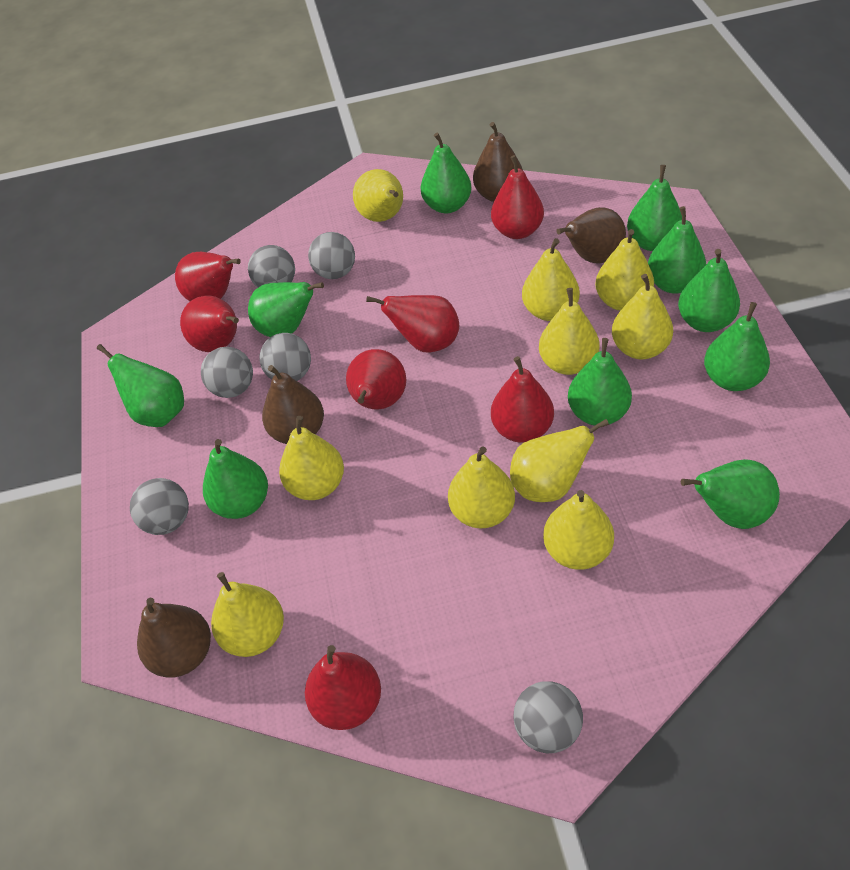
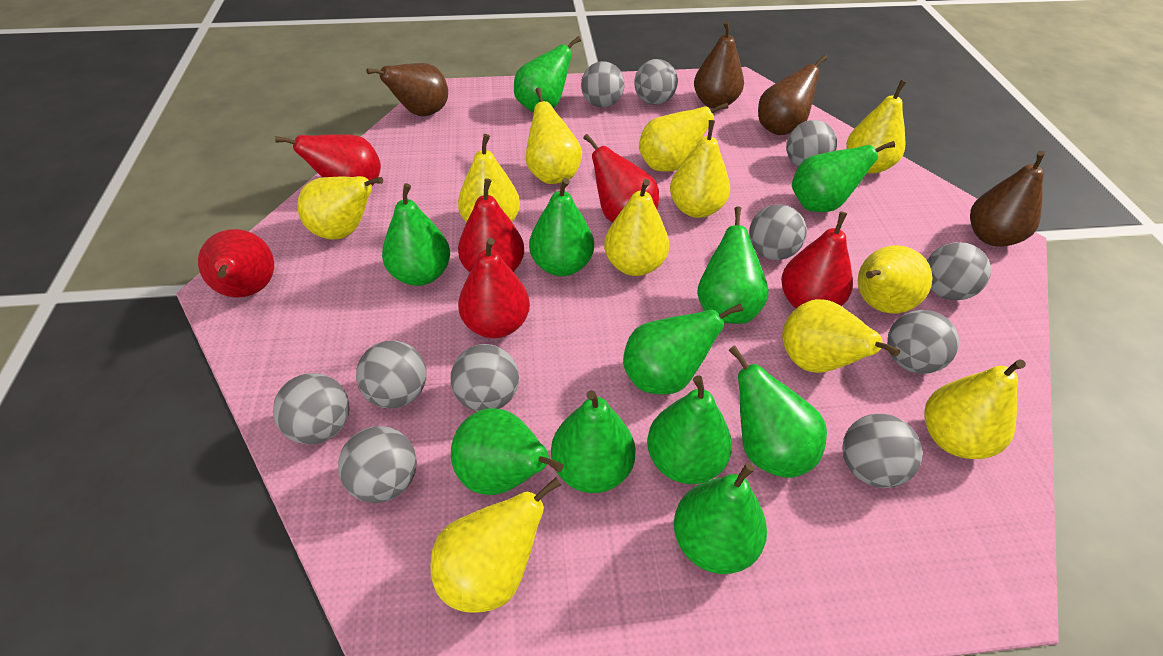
green pear: [97,344,184,427] [203,439,268,519] [248,282,324,337] [421,133,472,213] [568,338,632,426] [627,165,682,251] [648,206,706,294] [678,249,740,332] [681,459,780,529] [704,302,770,391] = 10 -> [382,183,450,286] [451,408,564,495] [514,36,581,113] [529,178,594,276] [551,390,636,493] [623,304,743,395] [647,375,732,484] [674,463,767,574] [697,206,769,324] [728,345,827,478] [792,141,895,212] = 11
grey ball: [130,478,189,535] [201,347,253,398] [248,245,295,287] [260,333,311,381] [308,232,355,279] [513,681,583,753] = 6 -> [273,373,349,445] [338,426,417,503] [356,340,426,409] [451,344,519,411] [581,61,625,108] [634,59,678,105] [749,204,807,260] [786,120,837,167] [842,413,923,488] [887,310,959,374] [927,242,991,300] = 11
red pear: [175,252,241,301] [180,296,239,352] [305,645,381,730] [346,349,406,409] [366,295,459,353] [491,155,544,239] [491,356,554,443] = 7 -> [198,229,274,298] [275,135,381,186] [458,178,524,272] [458,238,530,338] [583,134,659,223] [781,212,853,308] = 6
yellow pear: [211,572,284,657] [279,416,344,500] [353,169,403,222] [448,446,515,528] [510,419,609,502] [522,238,580,321] [539,288,600,375] [543,490,614,570] [595,229,654,311] [612,274,673,359] = 10 -> [297,176,383,239] [430,477,561,613] [458,134,520,222] [526,88,582,184] [604,179,669,276] [639,103,728,172] [670,120,730,218] [782,299,900,373] [846,80,906,174] [858,245,933,313] [924,359,1026,459] = 11

